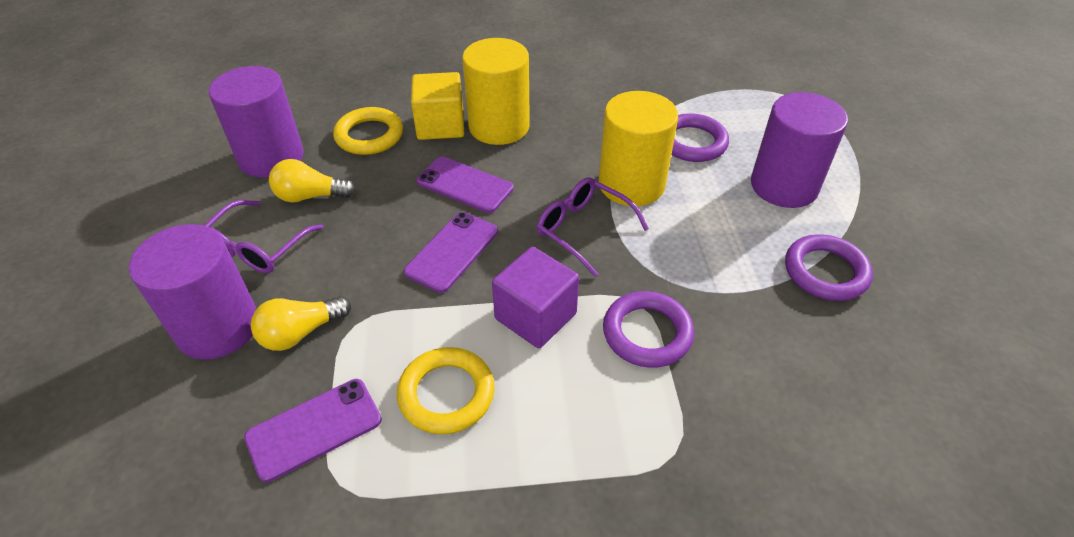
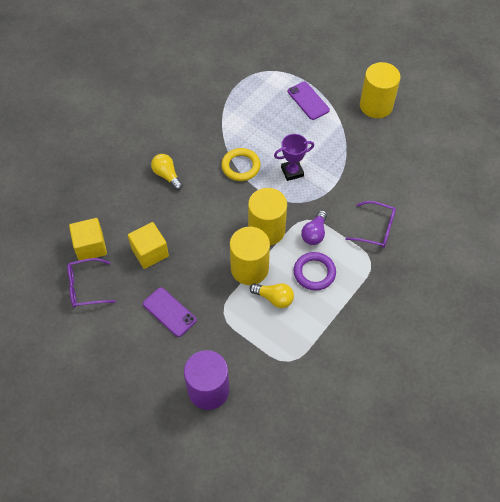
purple cube: [492,247,579,348] = 1 -> none = 0
purple cylinder: [129,224,257,360] [209,66,304,178] [751,92,848,208] = 3 -> [184,350,230,410] = 1
purple light bulb: none = 0 -> [301,210,327,245] = 1
purple phone: [244,379,382,482] [404,212,498,293] [416,157,514,213] = 3 -> [143,287,197,337] [288,82,330,120] = 2
purple ring: [603,291,694,368] [672,113,729,162] [785,234,873,301] = 3 -> [294,252,336,291] = 1
purple trophy: none = 0 -> [274,134,314,181] = 1
yellow cube: [411,72,464,140] = 1 -> [69,218,107,260] [128,222,169,269] = 2
yellow cylinder: [462,38,530,145] [599,91,678,206] = 2 -> [230,227,270,285] [248,188,287,246] [360,62,401,118] = 3
yellow ring: [333,107,403,155] [397,347,495,434] = 2 -> [221,148,261,181] = 1

